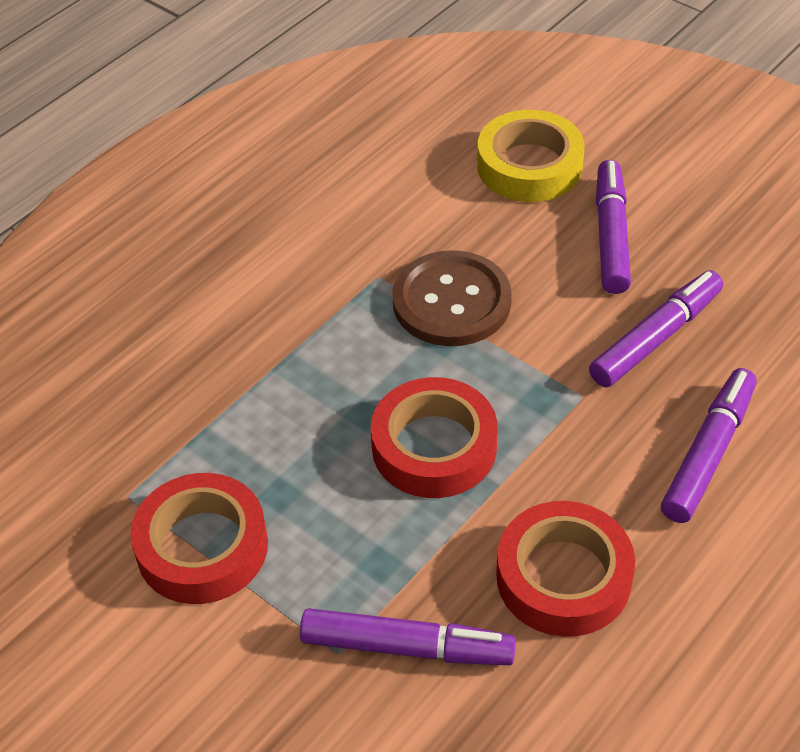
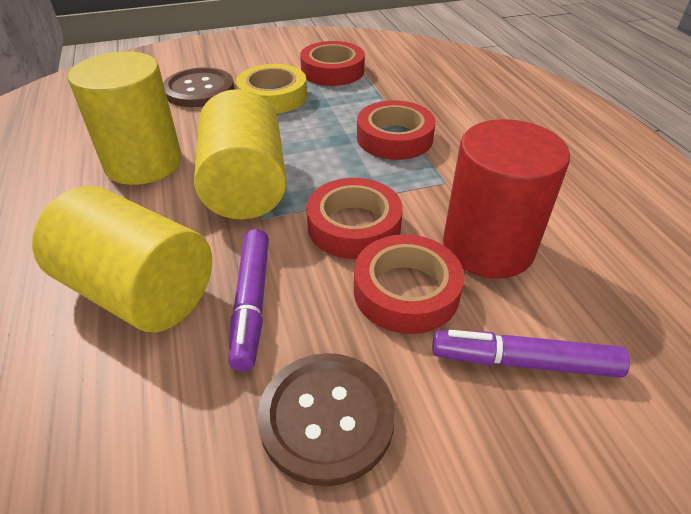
brown button: [393,250,512,346] = 1 -> [163,67,234,107] [258,353,395,487] = 2
purple marker: [300,608,516,665] [589,270,723,387] [596,160,631,294] [661,368,757,523] = 4 -> [228,229,269,371] [432,330,630,378] = 2
red cylinder: none = 0 -> [443,119,570,279] = 1
red tape: [130,473,268,604] [371,377,498,498] [496,501,635,637] = 3 -> [300,41,365,86] [306,178,403,259] [354,234,464,334] [357,100,435,160] = 4
yellow cylinder: none = 0 -> [32,186,212,332] [68,51,182,185] [194,89,286,220] = 3

